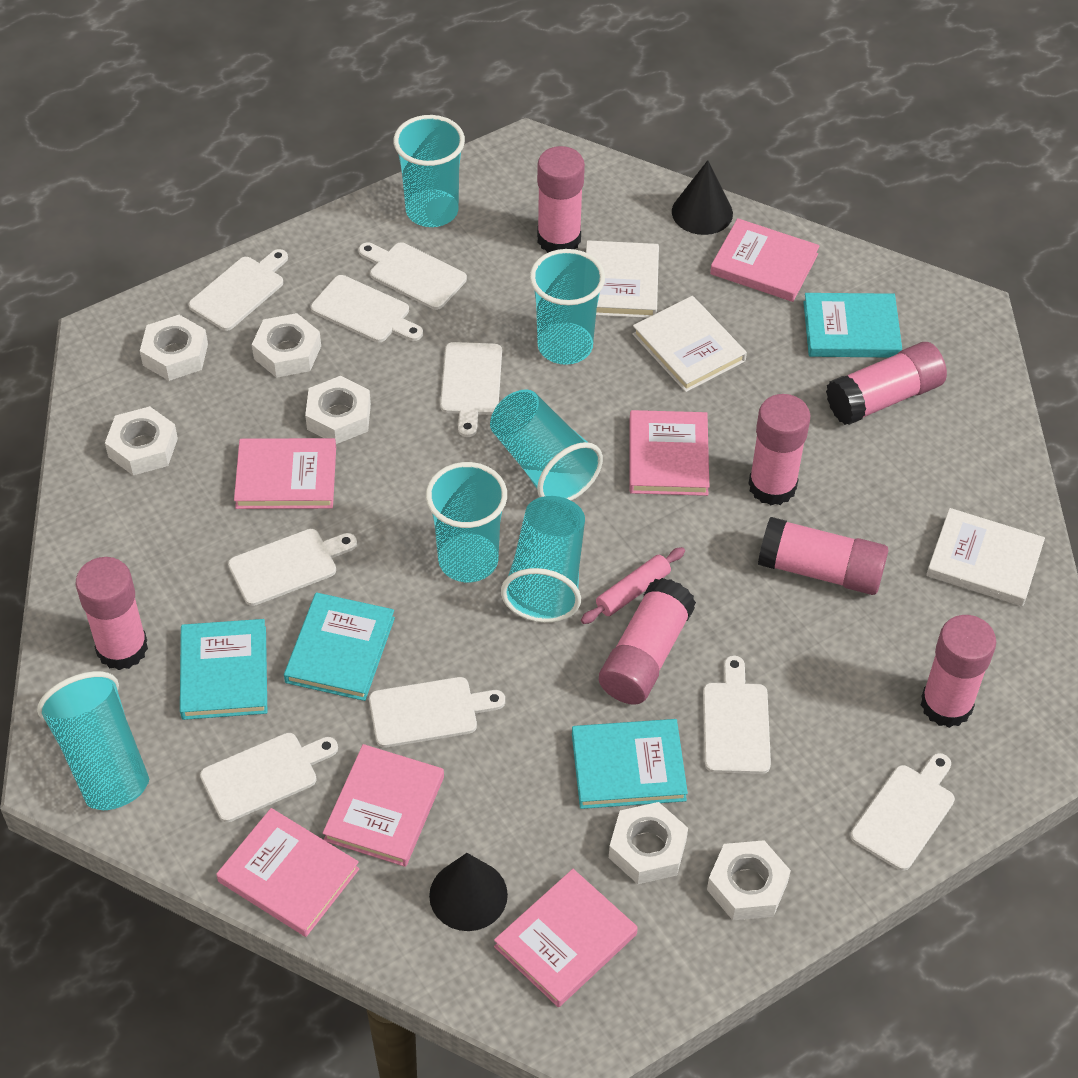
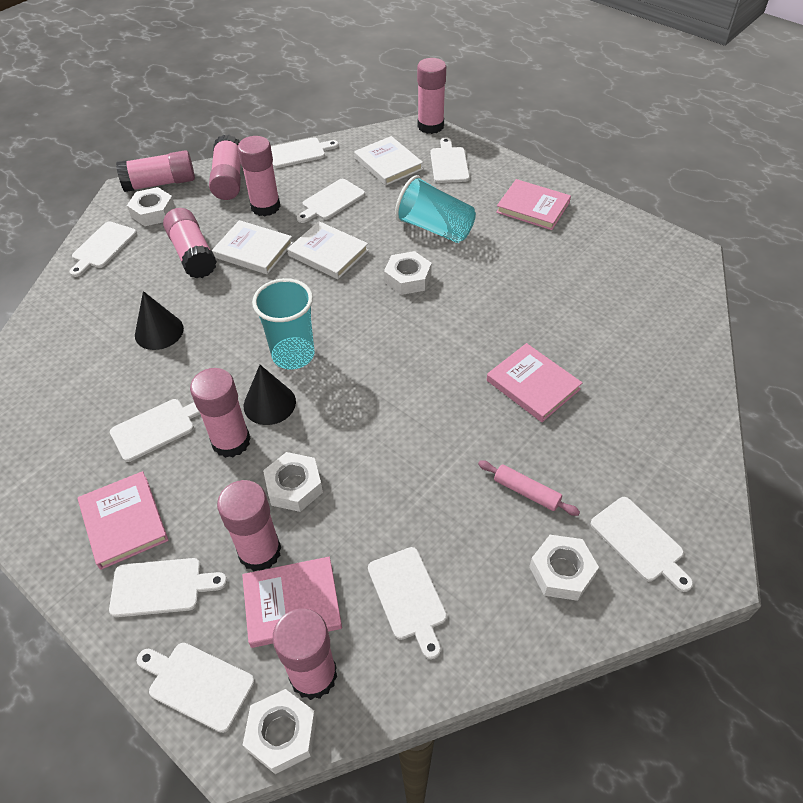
pink book: [217,808,360,937] [234,438,336,509] [323,744,444,867] [494,869,638,1007] [629,410,709,496] [710,218,820,302] = 6 -> [78,471,169,570] [242,557,342,648] [487,343,582,422] [496,179,571,230] = 4
pink glue stick: [76,557,148,670] [537,146,585,253] [599,578,696,705] [748,394,810,505] [758,517,889,595] [826,342,947,425] [921,615,996,728] = 7 -> [116,150,195,192] [163,208,217,278] [190,368,251,458] [209,135,241,200] [217,480,281,572] [238,136,281,216] [273,608,337,700] [417,58,446,134] = 8
turquoise book: [180,619,267,720] [284,592,395,701] [572,719,688,809] [803,293,902,357] = 4 -> none = 0
turquoise cup: [37,671,149,810] [394,115,465,227] [426,462,507,582] [490,389,603,501] [501,496,585,623] [530,249,605,365] = 6 -> [252,278,315,369] [395,175,476,243] = 2
white nut: [105,406,178,475] [140,315,208,381] [252,313,321,378] [305,376,371,444] [609,802,688,884] [707,840,791,920] = 6 -> [127,187,175,226] [243,689,317,774] [263,452,323,512] [384,251,432,295] [529,535,599,601] = 5

